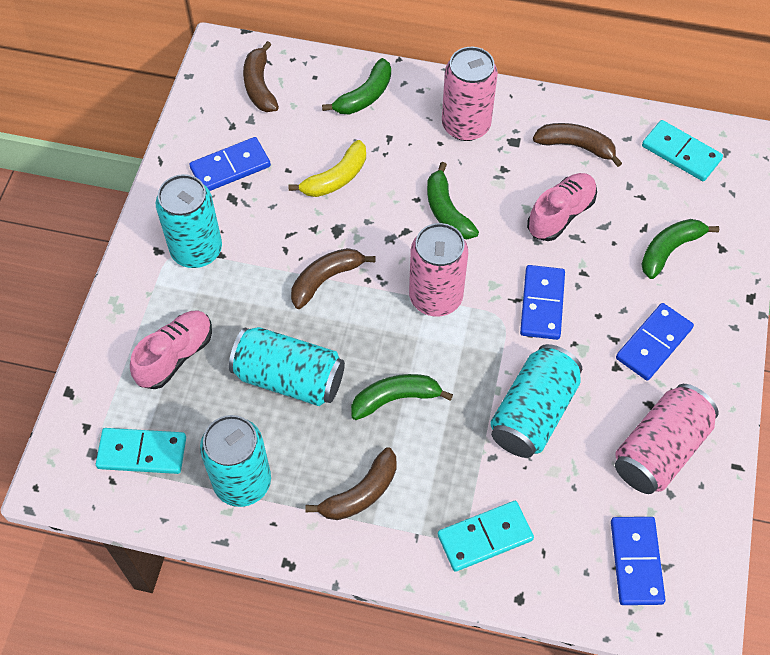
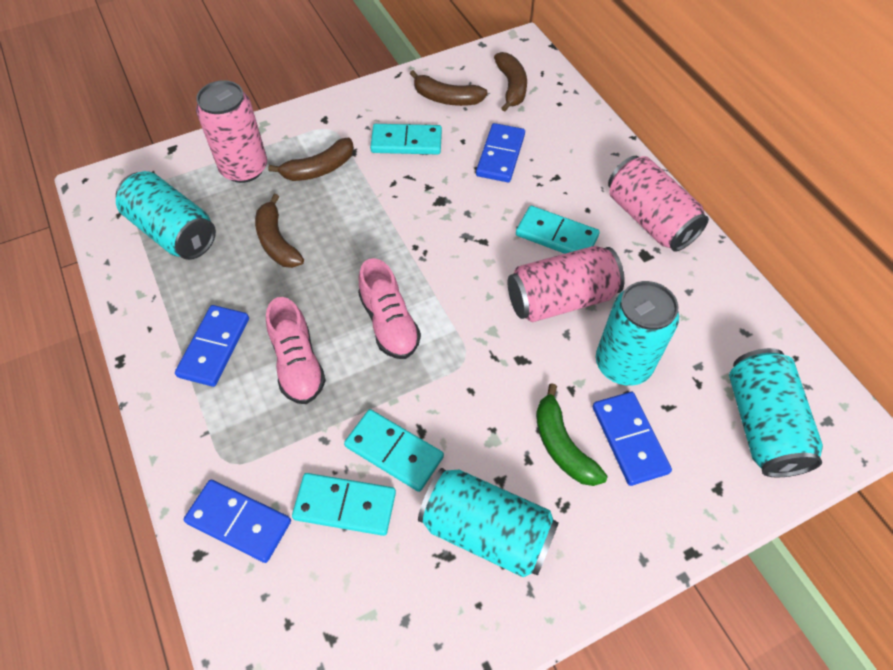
green banana: [322,58,391,114] [351,374,453,420] [427,162,479,239] [641,219,719,279] = 4 -> [536,383,608,486] = 1
turquoise domino: [96,428,186,474] [438,501,534,572] [642,120,723,181] = 3 -> [292,473,396,536] [344,409,444,492] [370,124,442,155] [516,206,600,254] = 4
yellow banana: [288,140,366,197] = 1 -> none = 0

